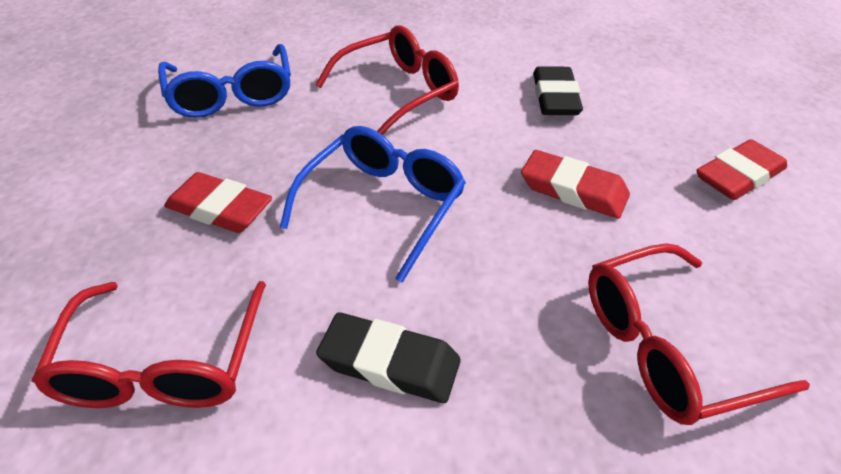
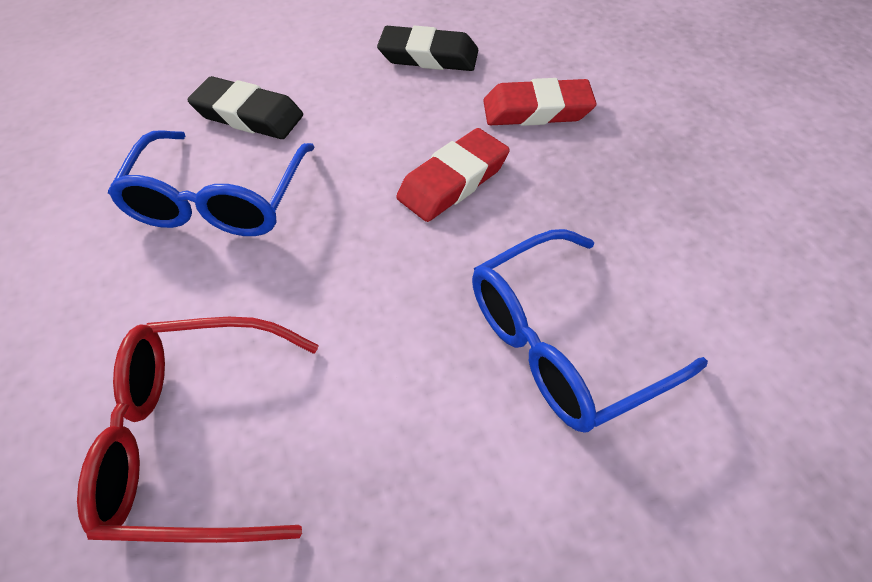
red eraser: [164,172,272,233] [521,150,630,218] [696,139,787,200] = 3 -> [396,128,510,222] [483,78,597,126] = 2
red glasses: [32,281,266,408] [315,25,459,135] [588,243,810,425] = 3 -> [77,317,319,543] = 1

